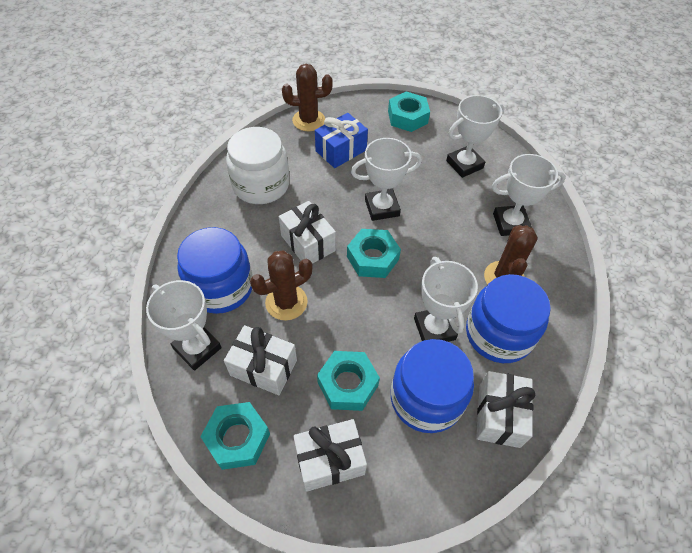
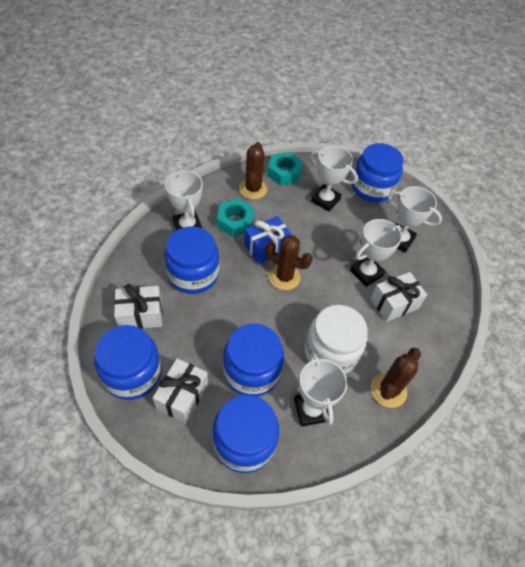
blue jar: [177,227,252,314] [391,339,474,433] [466,274,551,363] = 3 -> [94,325,162,400] [164,226,219,294] [212,395,279,473] [223,324,284,397] [352,143,404,203] = 5
turquoise nut: [200,402,270,470] [317,351,380,411] [347,229,401,278] [388,91,430,132] = 4 -> [217,198,254,237] [267,152,303,186] = 2
white gift: [224,325,297,395] [279,201,336,264] [293,419,367,492] [476,371,535,448] = 4 -> [114,284,162,329] [153,358,208,423] [370,272,427,322] = 3

